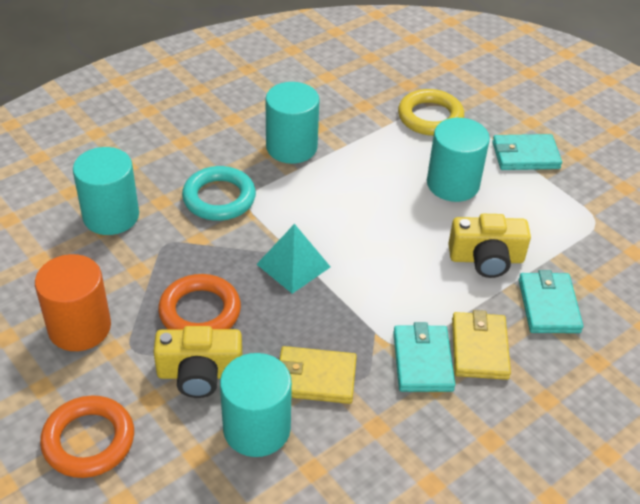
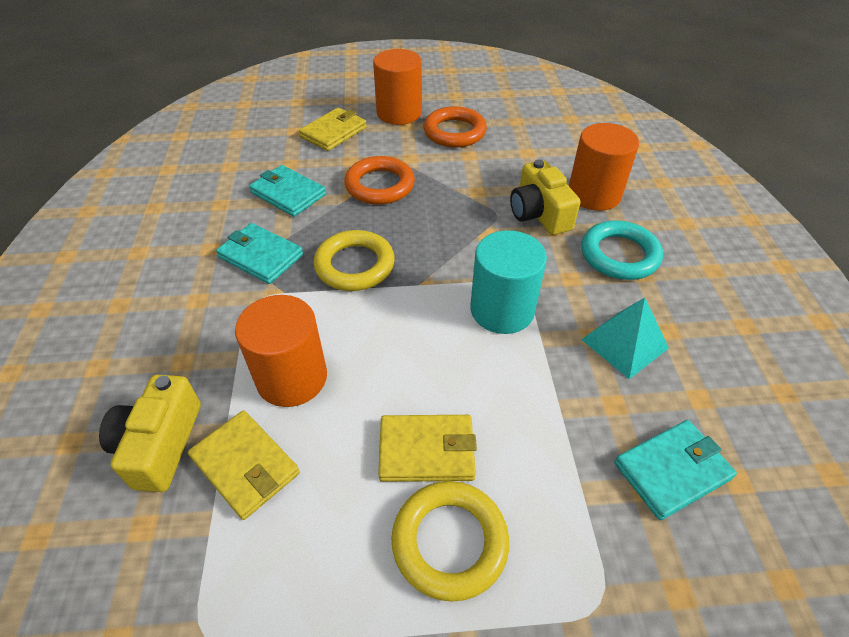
orange cylinder: [35,254,111,351] = 1 -> [235,295,327,407] [373,49,422,125] [569,123,639,211] = 3
turquoise cylinder: [73,147,139,235] [220,353,292,457] [266,82,319,164] [427,118,490,202] = 4 -> [471,230,547,334] = 1
yellow ring: [398,89,464,136] = 1 -> [314,230,395,291] [391,481,509,602] = 2
yellow wallet: [279,346,357,404] [452,310,511,380] = 2 -> [188,410,300,520] [299,107,367,151] [378,415,477,482] = 3

